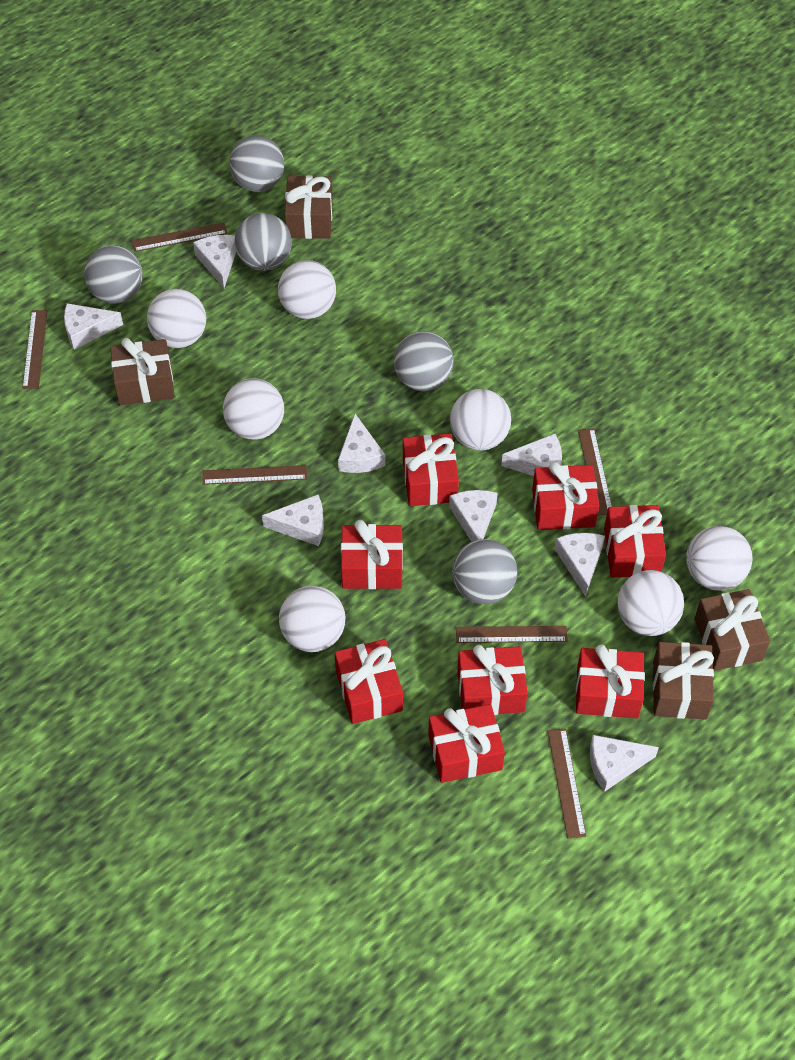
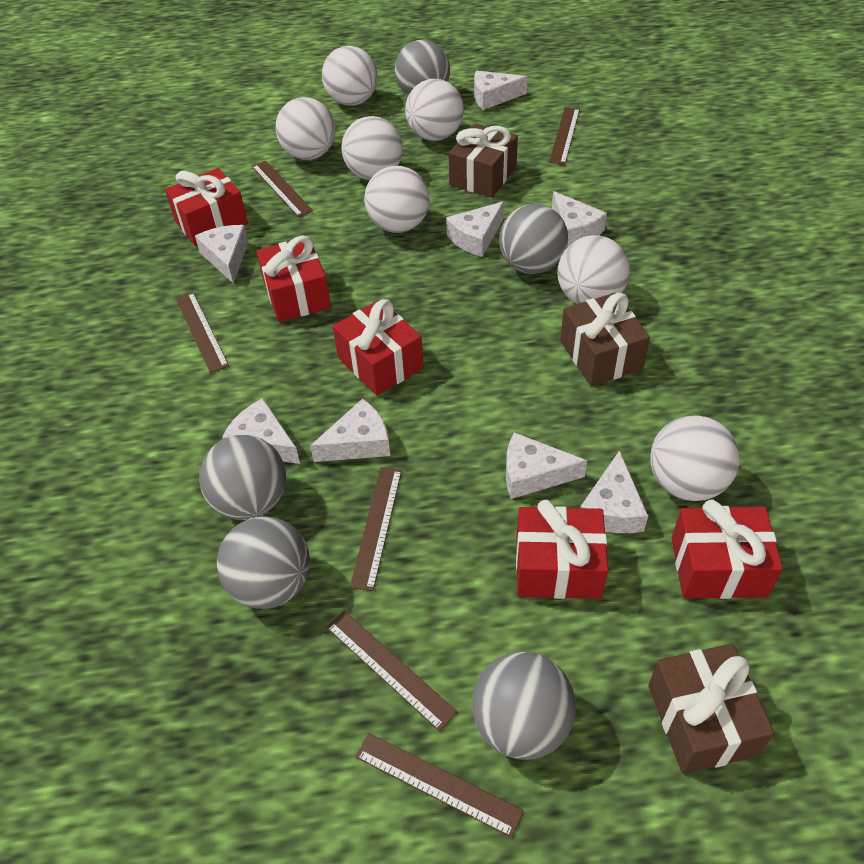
brown gift: [110,338,175,405] [285,175,333,239] [653,642,714,720] [694,589,770,671] = 4 -> [449,123,518,198] [560,293,650,386] [648,644,774,774] = 3
red gift: [335,639,403,724] [341,520,403,589] [403,433,459,506] [428,704,505,783] [457,645,528,715] [532,461,599,530] [576,645,645,718] [604,505,666,578] = 8 -> [165,168,248,246] [256,236,331,322] [333,299,423,396] [516,500,608,599] [671,500,783,599] = 5

